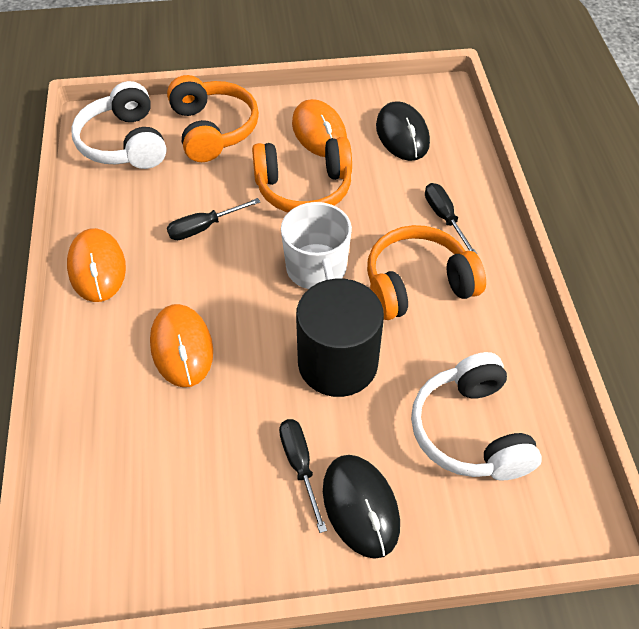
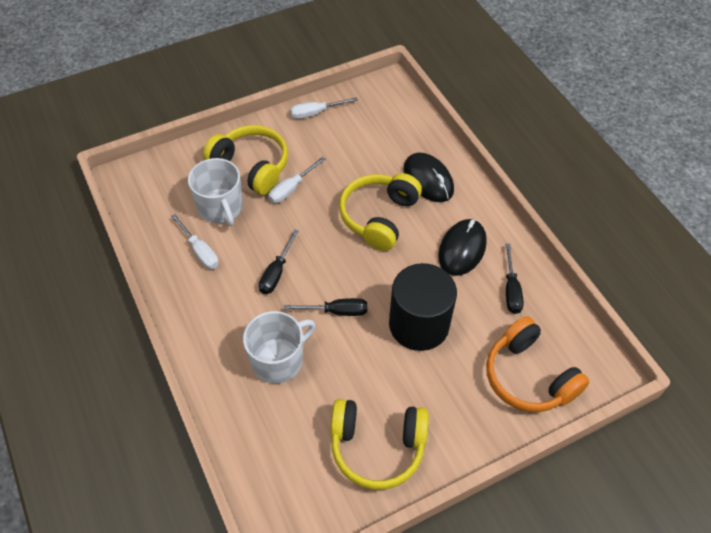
orange headphones: [167,75,259,162] [252,137,352,212] [367,225,486,320] = 3 -> [486,316,589,412] = 1
orange mouse: [67,228,126,302] [150,304,213,387] [292,99,347,157] = 3 -> none = 0
white headphones: [71,81,167,169] [411,352,542,481] = 2 -> none = 0
white mug: [281,202,352,289] = 1 -> [188,158,243,226] [243,311,316,384] = 2
white screwdriver: none = 0 -> [171,214,219,269] [268,157,325,203] [290,97,358,119] = 3
yellow headphones: none = 0 -> [203,125,288,195] [330,399,429,490] [339,173,422,251] = 3

